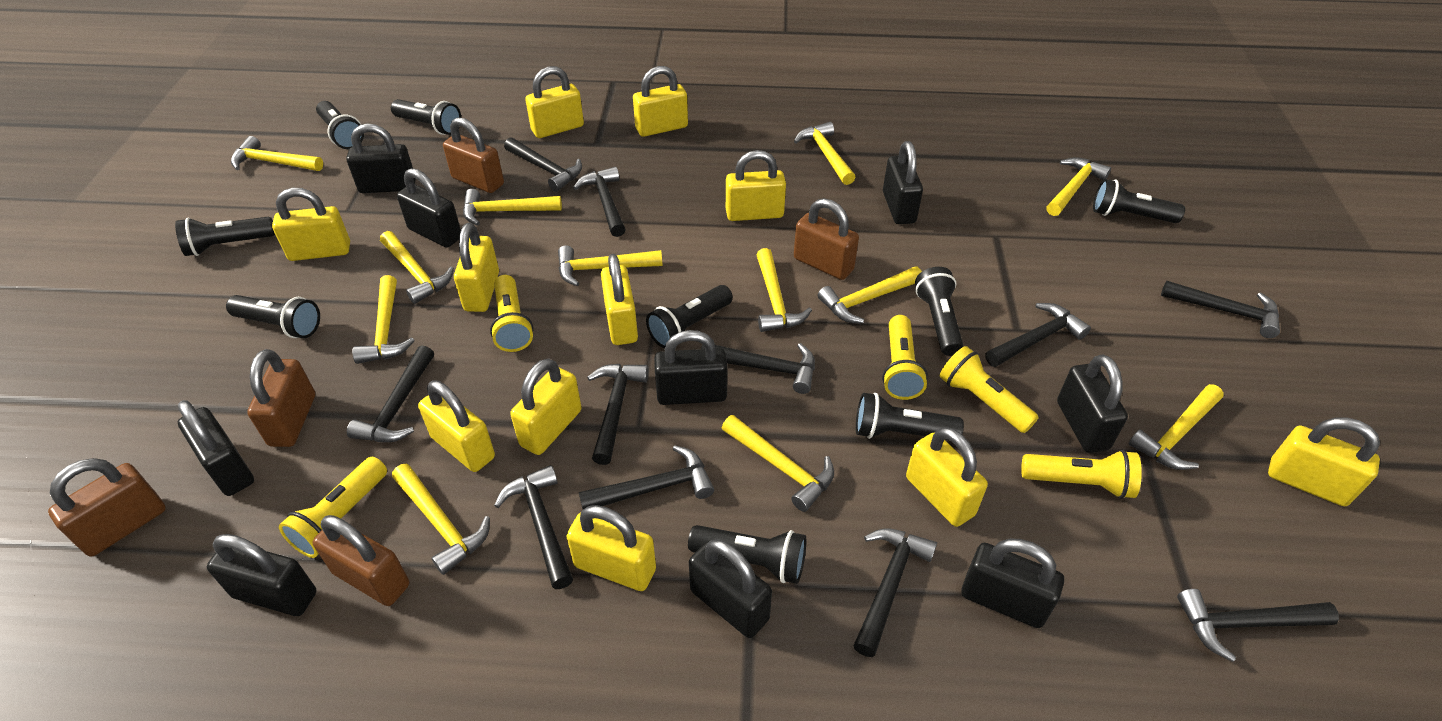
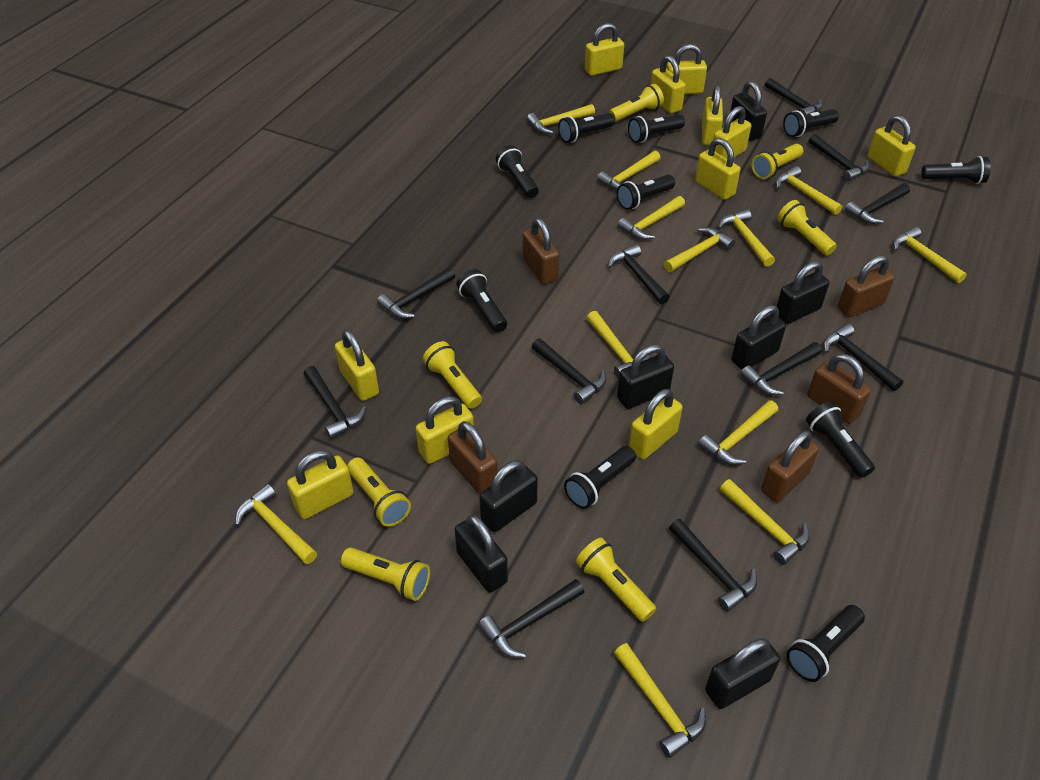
black flashlight: [175,217,275,256] [226,295,320,338] [316,101,364,149] [391,99,461,135] [646,285,733,348] [688,525,806,584] [856,393,964,440] [915,267,964,356] [1093,179,1185,223] = 9 -> [457,269,507,332] [496,145,539,198] [558,113,615,143] [564,446,636,509] [617,175,675,210] [628,115,685,143] [783,109,839,137] [786,605,865,682] [806,401,875,478] [921,156,990,184] = 10
black padlock: [178,400,254,496] [207,534,316,616] [346,123,416,193] [397,168,461,248] [654,330,727,405] [689,539,772,638] [883,141,923,224] [961,539,1064,628] [1057,354,1128,453] = 9 -> [455,515,508,593] [479,460,538,532] [617,344,674,409] [705,638,780,709] [730,81,767,141] [731,305,786,370] [776,261,829,324] = 7
yellow flashlight: [279,457,387,558] [490,275,534,352] [882,315,928,400] [940,346,1039,433] [1021,450,1142,499] = 5 -> [341,548,430,601] [347,457,411,527] [423,341,482,409] [576,538,656,622] [609,84,664,122] [752,144,803,179] [777,200,837,255] = 7

